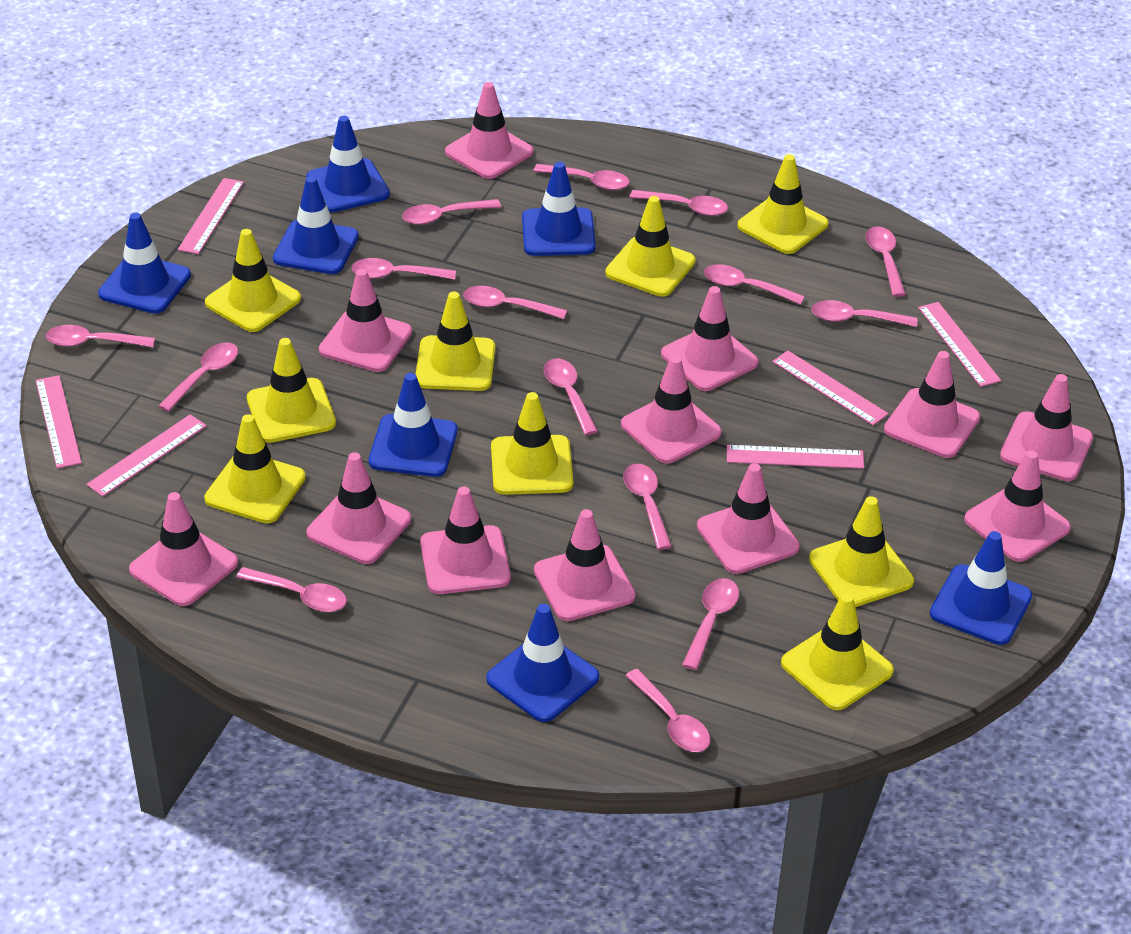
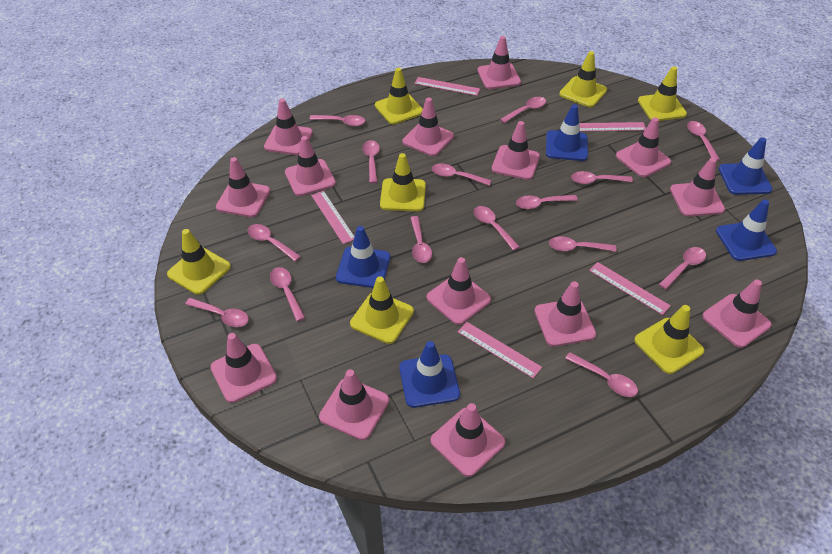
blue traffic cone: [98,213,191,314] [273,176,359,274] [306,116,390,212] [369,373,458,477] [486,604,599,722] [522,162,596,256] [930,531,1032,645] = 7 -> [336,226,390,288] [399,341,460,408] [546,104,588,161] [716,199,777,261] [719,137,772,195] = 5
pink ruler: [36,375,82,468] [86,414,207,496] [178,178,244,254] [727,445,864,469] [772,351,889,425] [918,302,1001,387] = 6 -> [311,191,355,244] [415,77,480,96] [458,322,542,379] [580,122,646,131] [589,262,671,315] = 5
pink traffic cone: [129,492,238,606] [307,452,411,564] [319,269,412,372] [420,486,511,594] [445,82,533,179] [534,509,636,621] [621,356,722,464] [661,286,758,391] [697,463,800,574] [884,351,980,458] [964,450,1071,562] [1000,374,1093,481] = 12 -> [210,333,277,403] [216,157,270,217] [264,98,313,155] [285,136,336,196] [319,369,389,440] [402,98,454,156] [427,257,491,325] [430,403,505,477] [477,36,521,89] [492,121,540,180] [534,281,596,347] [616,117,671,177] [670,158,725,217] [702,279,771,348] = 14
yellow traffic cone: [204,414,306,523] [205,229,301,332] [247,338,336,443] [416,291,495,391] [491,392,573,495] [605,196,696,297] [737,154,829,254] [781,593,894,710] [809,496,914,607] = 9 -> [167,229,231,295] [350,276,414,344] [375,68,423,124] [380,153,426,211] [559,51,607,107] [634,305,704,374] [638,66,687,121] = 7

